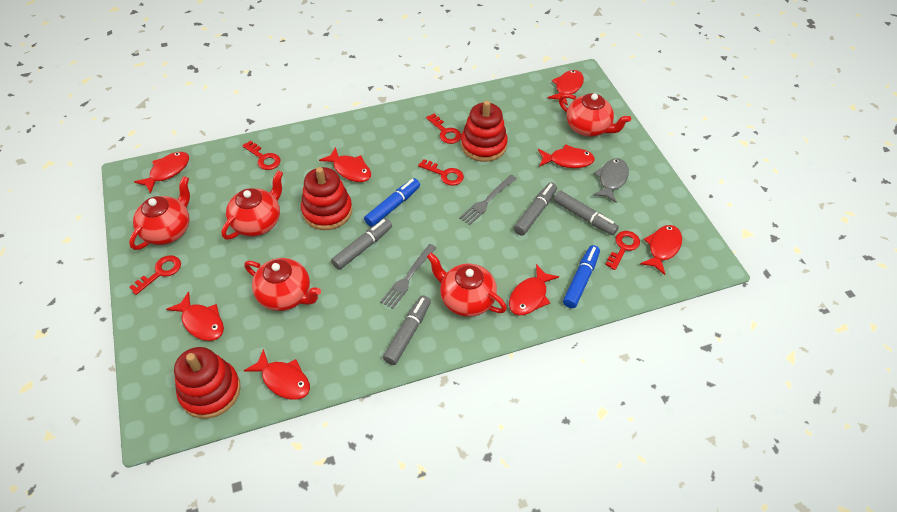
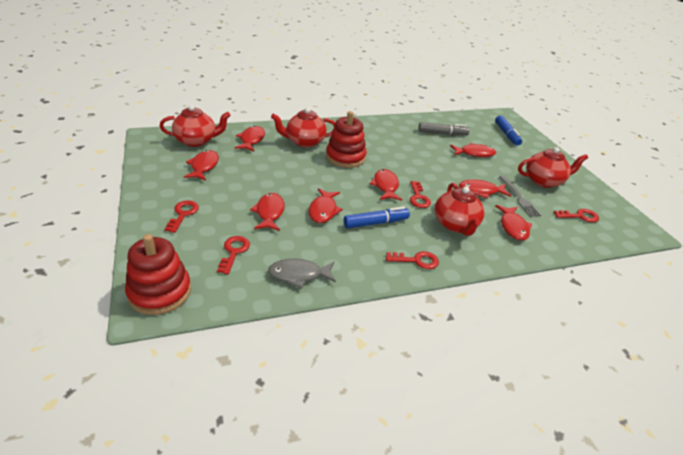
grey fork: [380,244,436,309] [459,175,517,225] = 2 -> [499,176,541,217] = 1
grey marker: [331,218,392,270] [383,295,431,365] [514,182,557,236] [553,191,619,235] = 4 -> [418,122,470,135] = 1
red stacking toy: [174,347,241,419] [301,167,352,230] [461,100,508,162] = 3 -> [125,234,191,315] [326,111,367,168] = 2
red teapot: [129,176,190,250] [222,170,283,239] [244,258,321,311] [427,253,507,317] [559,93,631,137] = 5 -> [159,105,231,147] [271,107,335,148] [435,183,484,236] [518,147,588,188] = 4

